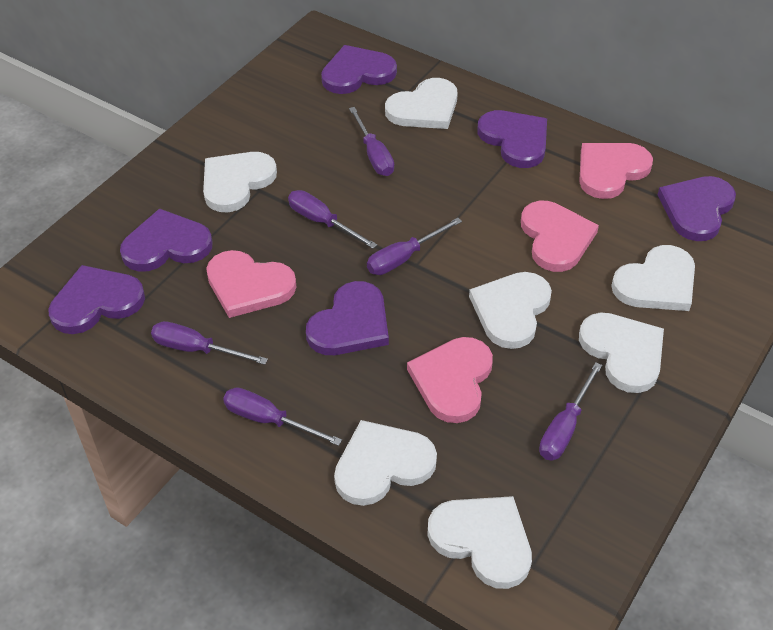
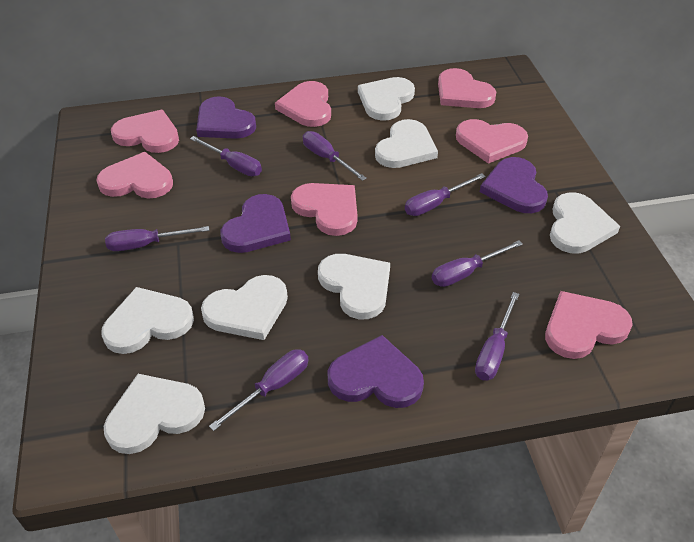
pink heart: [206,250,296,318] [407,337,493,423] [521,201,599,272] [579,143,653,199] = 4 -> [96,152,173,199] [111,110,179,153] [275,81,331,127] [291,183,357,236] [438,68,496,108] [456,119,528,164] [545,291,633,359] = 7
purple heart: [48,265,145,334] [120,208,212,272] [306,281,389,355] [321,45,397,94] [477,110,547,168] [657,176,736,241] = 6 -> [196,96,256,139] [221,194,291,253] [328,335,424,408] [480,157,548,213] = 4
purple screwdriver: [151,321,268,365] [223,387,342,446] [288,190,377,249] [349,107,394,176] [367,218,462,275] [539,362,602,460] = 6 -> [105,226,209,251] [190,136,262,176] [209,349,309,431] [303,131,367,181] [405,173,486,216] [432,240,523,287] [475,292,519,380] = 7

